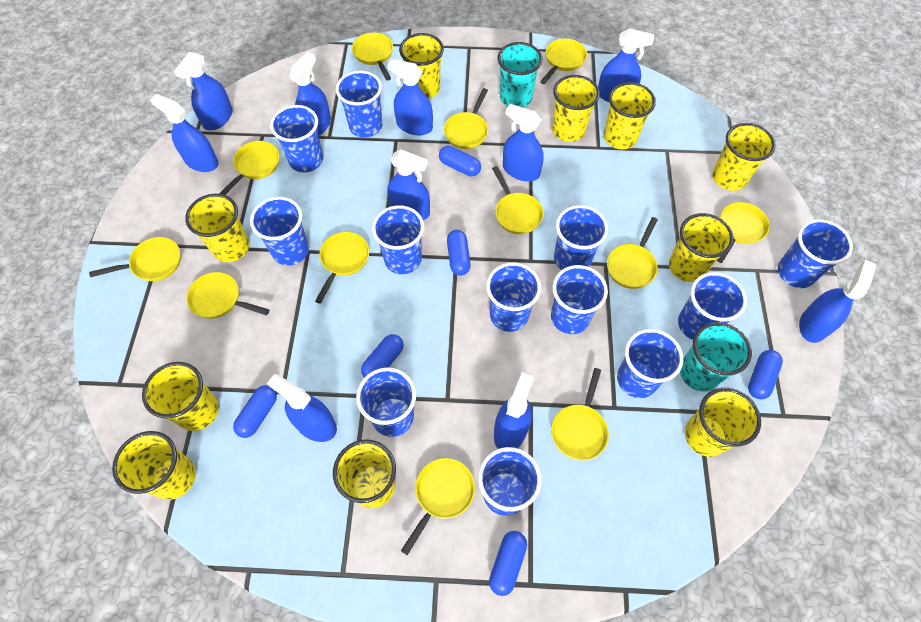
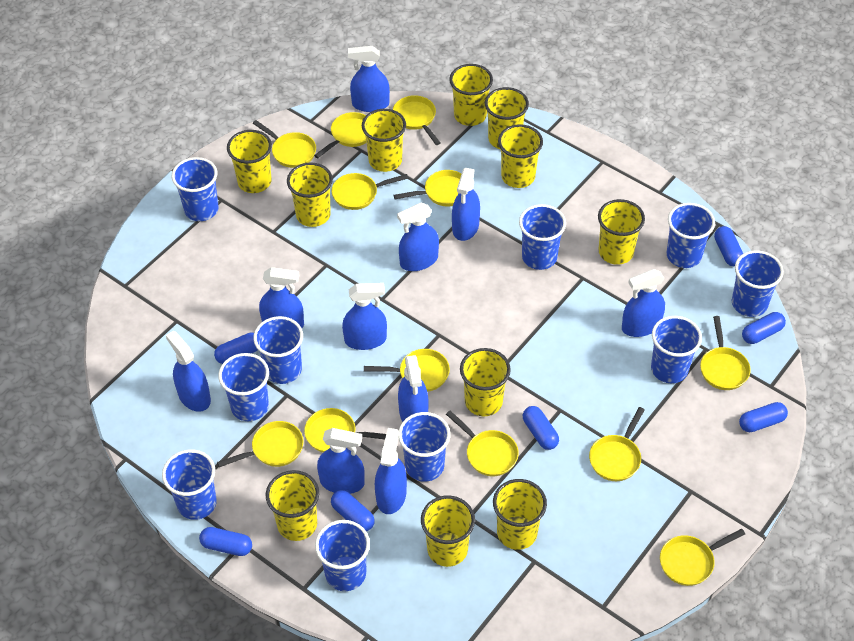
blue capsule: [233,385,277,438] [361,334,404,378] [439,146,481,176] [447,230,471,276] [489,531,527,596] [748,350,783,400] = 6 -> [199,527,252,556] [214,333,258,364] [331,490,375,531] [523,406,559,450] [714,226,743,267] [739,402,788,432] [742,312,786,344] = 7
blue cup: [250,197,309,266] [270,105,323,173] [336,71,382,138] [356,368,416,437] [372,205,424,274] [478,447,542,516] [486,263,541,332] [551,265,608,334] [554,205,608,270] [617,329,683,398] [678,272,747,340] [778,219,853,288] = 12 -> [162,449,217,520] [172,157,219,221] [218,353,269,421] [253,316,303,384] [315,520,370,591] [398,412,450,482] [519,204,566,270] [651,316,702,383] [667,203,715,268] [732,250,784,317] = 10
turquoise cup: [498,42,542,107] [680,322,752,392] = 2 -> none = 0
yellow cup: [112,431,196,500] [142,362,219,431] [185,194,249,262] [333,439,396,508] [399,33,444,99] [552,75,600,142] [604,82,656,149] [669,213,734,282] [685,388,761,457] [712,123,776,191] = 10 -> [227,130,272,193] [266,470,319,541] [287,162,333,227] [362,109,406,172] [421,496,475,567] [449,64,493,126] [460,348,511,416] [485,87,529,149] [493,479,547,550] [498,124,543,188] [598,199,645,265] = 11

